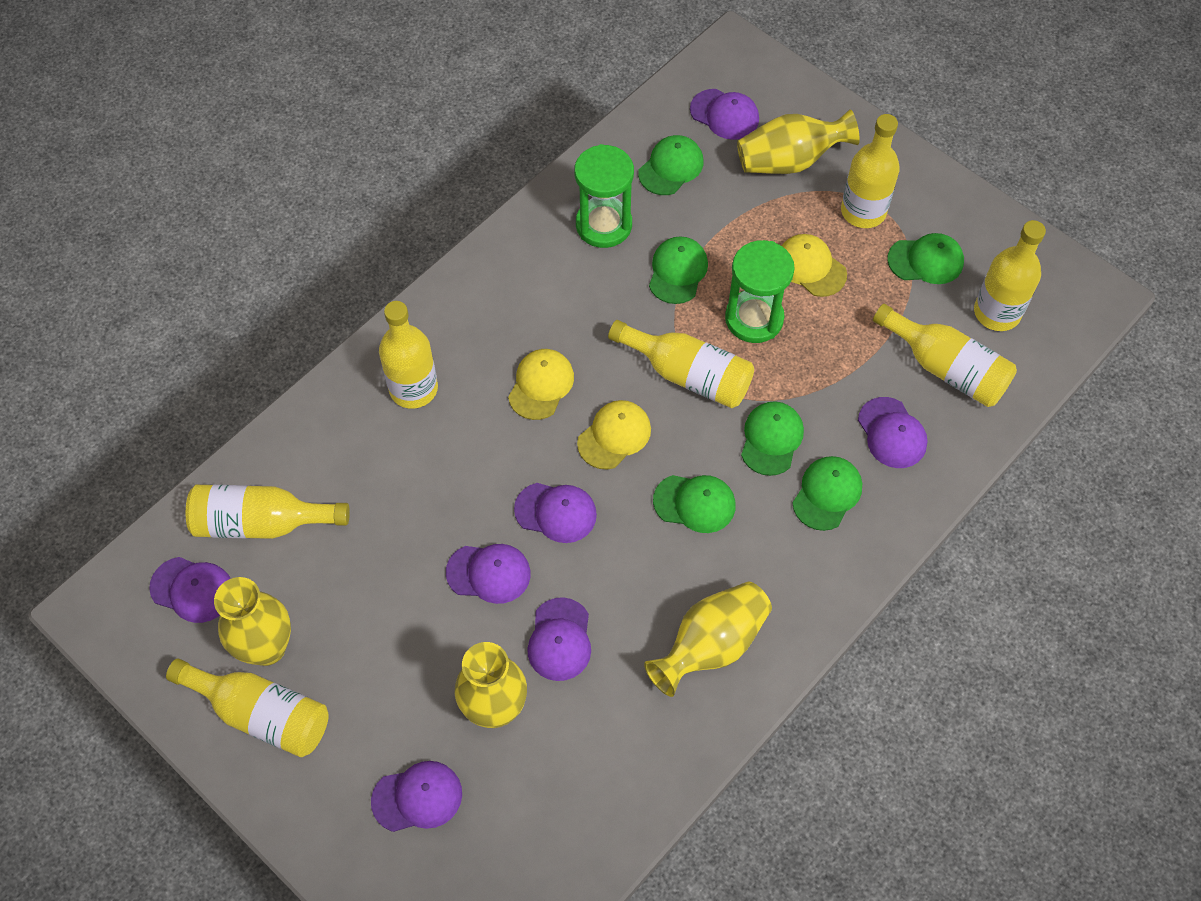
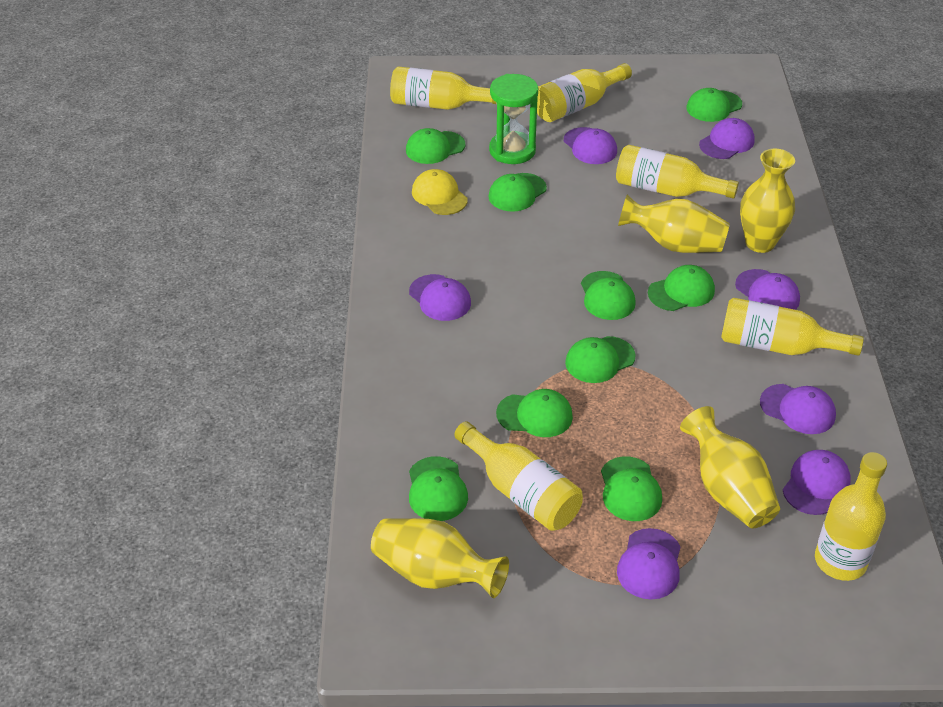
green cap: [638,135,703,195] [649,236,708,304] [653,475,736,533] [741,401,804,476] [792,456,862,531] [887,233,964,284] = 6 -> [406,128,466,164] [409,456,468,521] [488,173,547,212] [496,389,573,437] [565,336,636,383] [581,271,636,320] [601,456,662,521] [648,265,715,311] [686,88,742,122] = 9
green hourglass: [574,144,634,248] [725,240,795,343] = 2 -> [489,74,538,164] = 1
yellow bottle: [166,658,329,757] [186,485,350,539] [379,301,438,409] [608,320,754,408] [841,114,900,228] [873,304,1017,407] [974,220,1046,331] = 7 -> [390,67,497,110] [454,421,583,531] [537,63,632,122] [616,144,739,199] [721,298,864,356] [815,452,887,581] = 6
yellow cap: [508,349,574,420] [577,400,651,469] [781,234,847,297] = 3 -> [412,169,468,215] = 1

